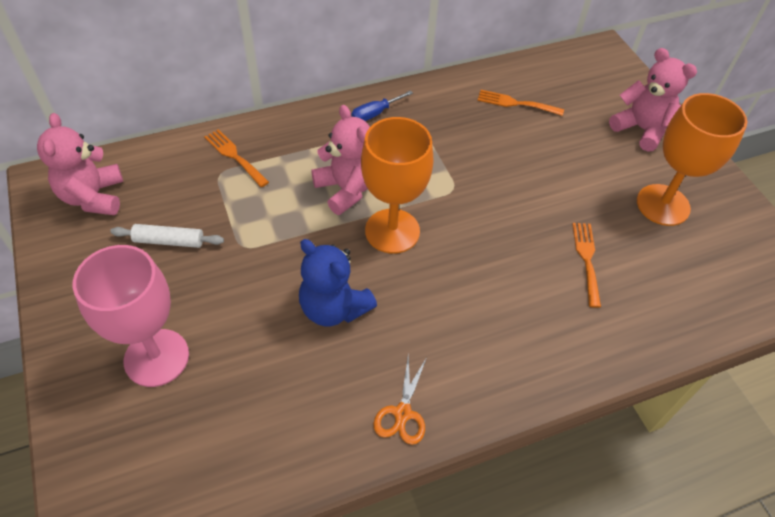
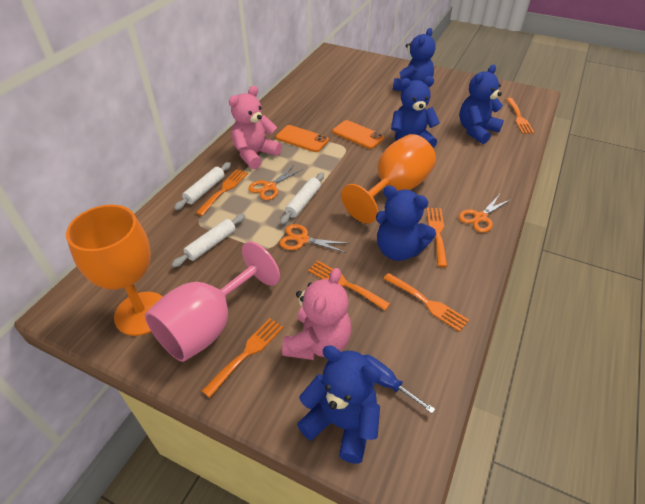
blue teddy bear: [299,239,377,326] = 1 -> [297,345,381,464] [376,185,436,261] [391,76,440,148] [393,28,436,91] [459,64,504,144] = 5
orange fork: [204,129,269,187] [477,90,564,116] [572,223,601,308] = 3 -> [196,169,248,216] [202,318,283,398] [308,261,390,311] [383,273,469,332] [427,208,448,267] [506,98,534,134] = 6
orange phone: none = 0 -> [276,125,329,152] [332,120,384,149] = 2
orange scissors: [373,355,427,445] = 1 -> [248,165,303,200] [279,224,350,253] [459,195,511,233] = 3
pink teddy bear: [37,113,123,215] [311,105,370,215] [609,48,697,152] = 3 -> [229,86,282,169] [282,268,351,360] = 2
white rolling pin: [110,224,224,248] = 1 -> [172,214,245,267] [174,162,231,210] [280,172,324,225] = 3

